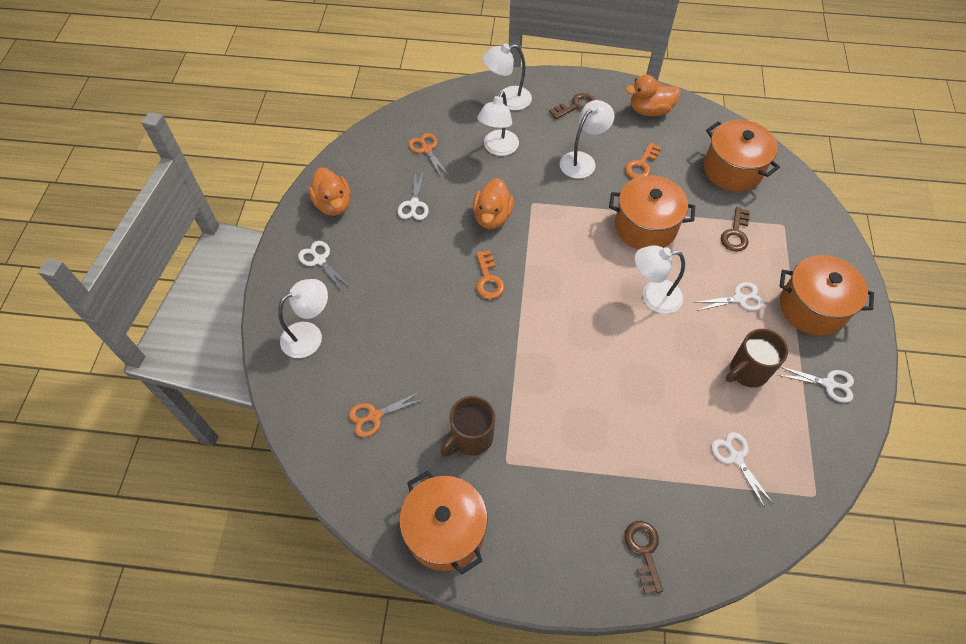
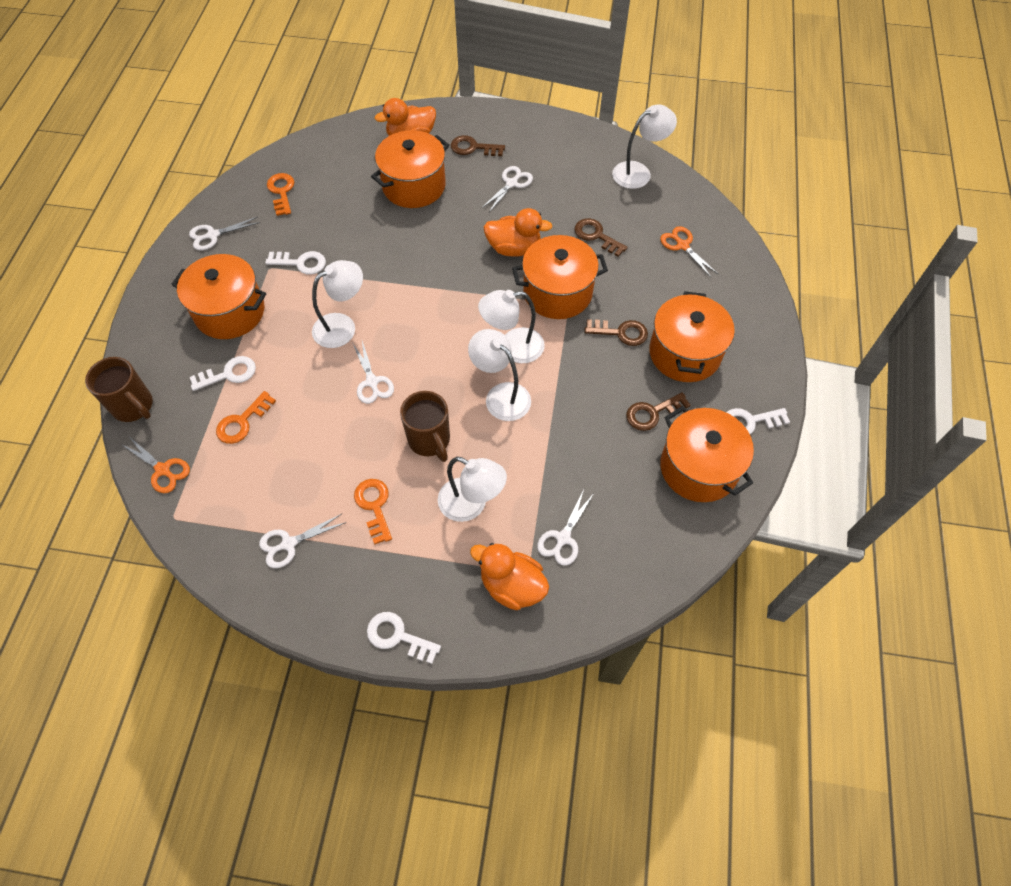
brown key: [549,93,595,119] [624,521,663,594] [721,207,750,252] = 3 -> [451,135,505,156] [575,218,628,257] [584,319,648,346] [626,392,691,431] = 4
orange key: [476,250,505,299] [625,142,662,179] = 2 -> [216,391,276,444] [267,173,294,216] [354,479,392,544] = 3
orange pot: [399,471,488,574] [609,175,695,249] [704,120,780,192] [779,255,874,336] = 4 -> [171,254,266,339] [371,130,449,208] [512,235,608,319] [649,291,735,382] [660,406,754,502] = 5
white key: none = 0 -> [190,356,256,391] [265,251,326,275] [367,612,441,664] [726,408,790,434] = 4

